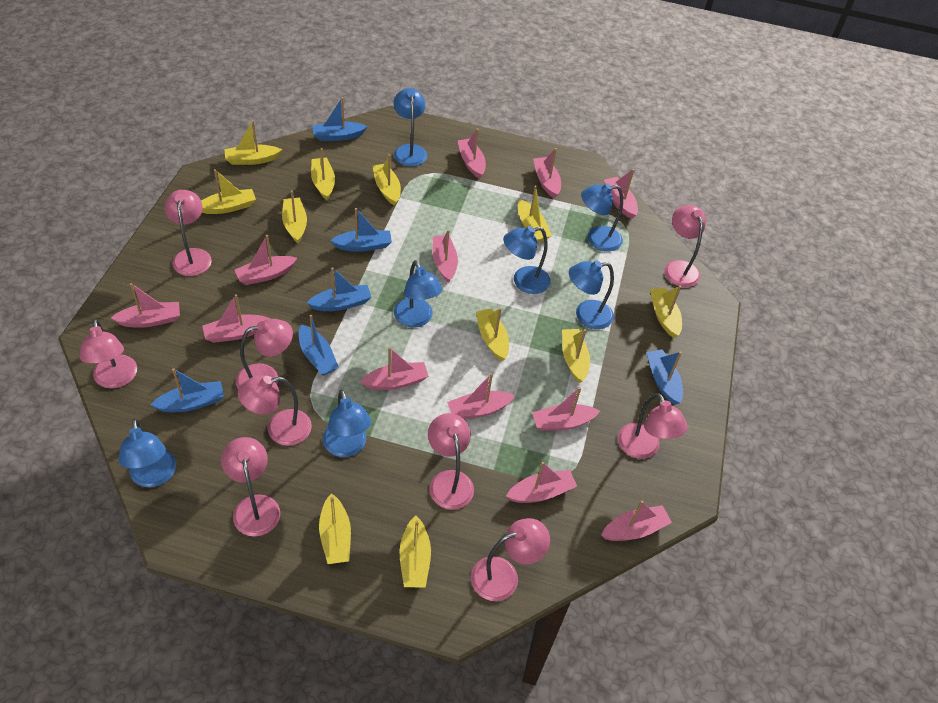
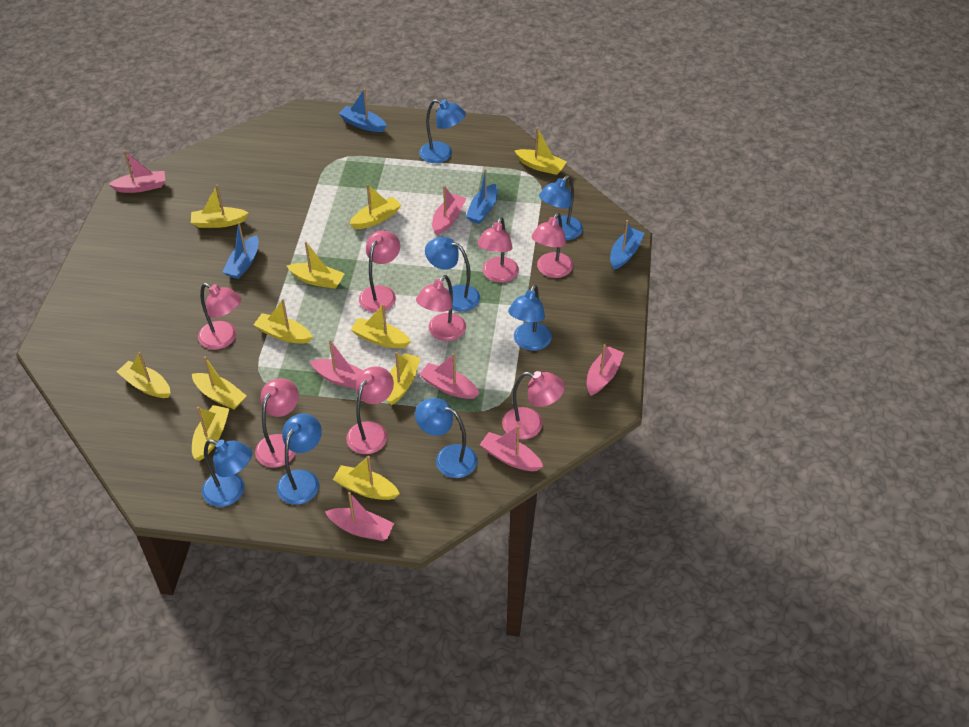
blue boat: [151,368,224,412] [299,315,339,376] [307,267,371,311] [312,97,368,141] [330,208,392,252] [646,349,683,405] = 6 -> [222,222,259,279] [338,89,387,132] [466,169,498,224] [610,220,644,270] = 4
pink boat: [111,283,180,328] [202,294,271,343] [235,235,297,285] [360,347,429,390] [433,230,458,283] [447,373,515,419] [458,128,486,179] [506,462,577,503] [532,387,600,431] [533,148,561,199] [601,500,672,541] [604,169,638,219] = 12 -> [108,150,165,193] [310,340,363,389] [325,492,394,541] [419,353,479,399] [432,185,466,235] [480,425,543,471] [587,344,624,396] = 7
pink lamp: [80,319,137,389] [164,190,212,276] [221,437,280,537] [236,319,293,389] [238,376,312,446] [428,413,474,510] [471,518,550,601] [618,393,688,459] [664,205,706,287] = 9 -> [198,283,241,350] [255,378,299,468] [346,366,394,454] [359,231,400,312] [416,275,466,341] [477,217,519,283] [502,371,565,440] [531,213,573,278] = 8

